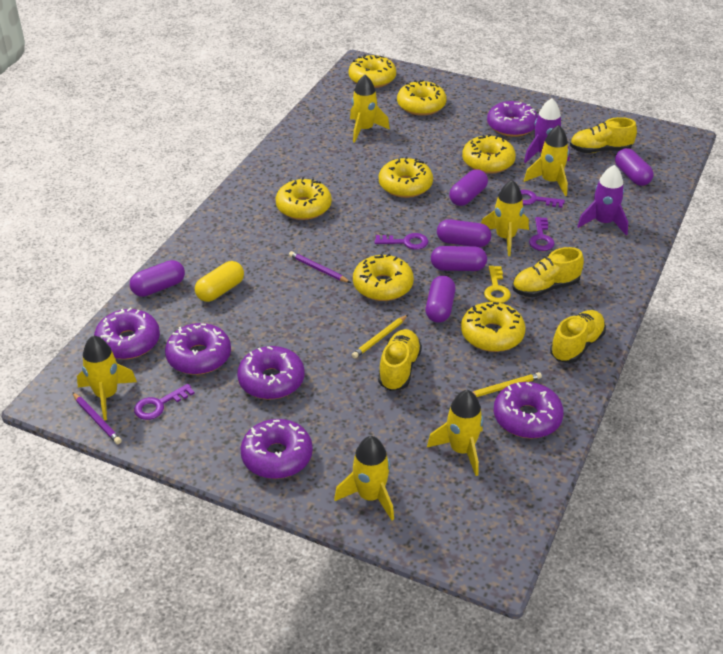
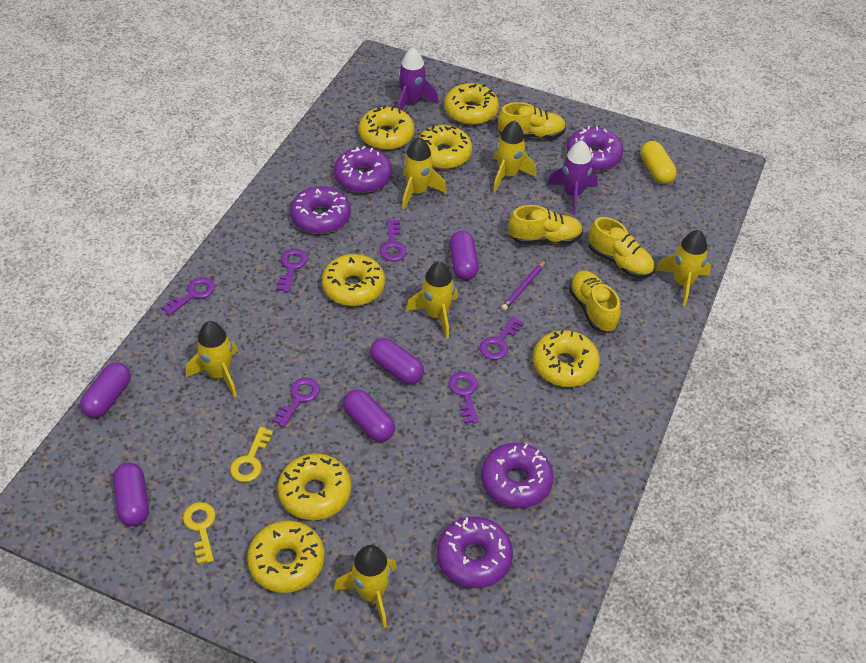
purple capsule: [130,260,185,297] [426,276,456,323] [431,246,487,271] [437,219,491,247] [449,169,488,206] [615,148,654,186] = 6 -> [80,363,131,418] [113,463,149,526] [343,390,395,442] [370,338,424,385] [449,231,479,280] = 5
purple donut: [94,307,160,359] [165,323,231,375] [237,346,304,399] [240,419,313,479] [487,101,538,137] [494,382,564,438] = 6 -> [290,186,351,234] [334,146,392,193] [437,517,513,588] [481,443,554,508] [566,126,623,171] = 5
purple key: [134,384,195,420] [375,233,428,250] [520,190,565,208] [529,217,555,251] = 4 -> [161,277,215,316] [272,378,320,427] [276,249,308,292] [380,220,406,261] [449,372,479,423] [479,317,524,360] = 6
purple pencil: [72,392,122,444] [289,251,351,283] = 2 -> [501,260,546,311] = 1
yellow key: [484,266,511,303] = 1 -> [183,502,216,564] [230,427,273,482] = 2
yellow pencil: [352,315,408,359] [473,372,542,397] = 2 -> none = 0

